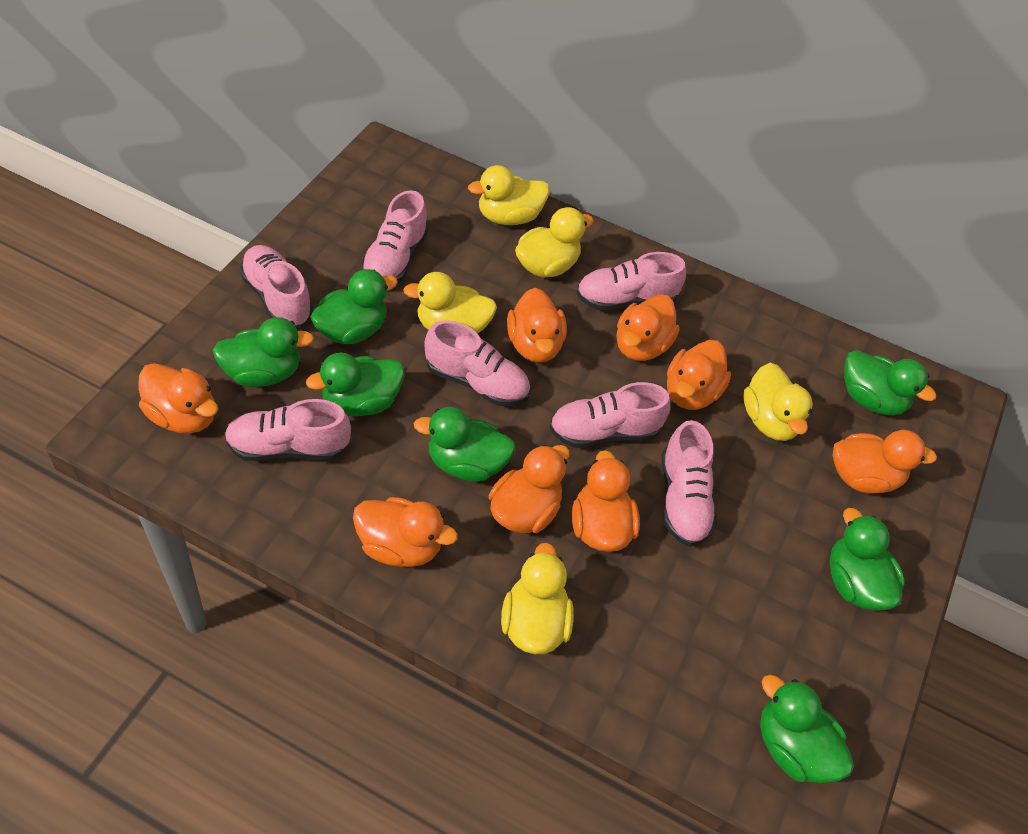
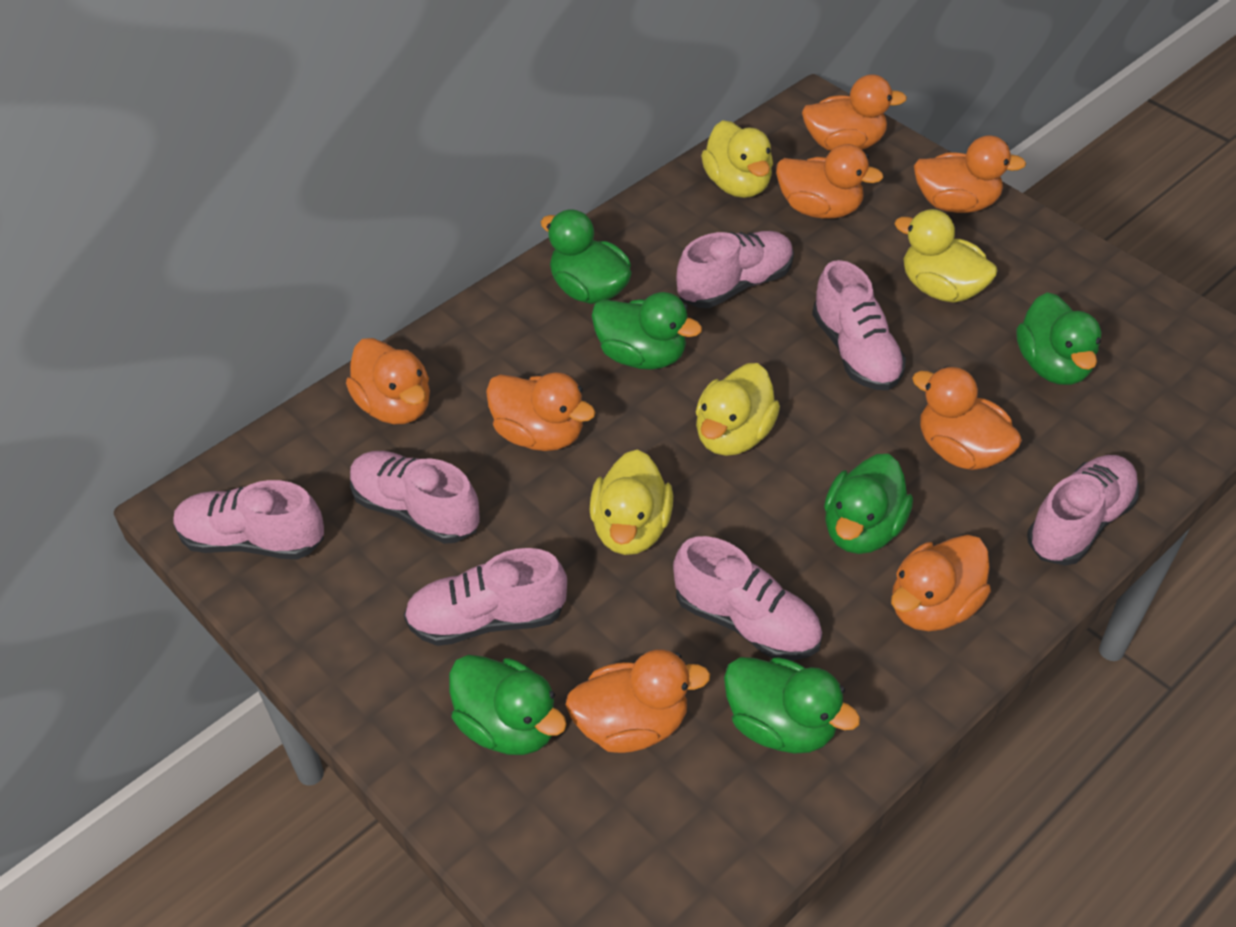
green duck: [212,317,314,387] [306,353,405,416] [310,269,398,344] [414,407,515,482] [760,674,854,783] [830,508,905,611] [844,350,936,415] = 7 -> [449,655,567,755] [541,209,632,304] [592,292,702,370] [724,657,860,754] [824,454,913,554] [1017,292,1101,385] = 6
yellow duck: [403,272,497,334] [468,165,549,225] [501,542,574,654] [515,207,594,278] [743,363,813,441] = 5 -> [589,450,673,555] [696,363,780,456] [701,120,773,198] [895,209,998,303] = 4

